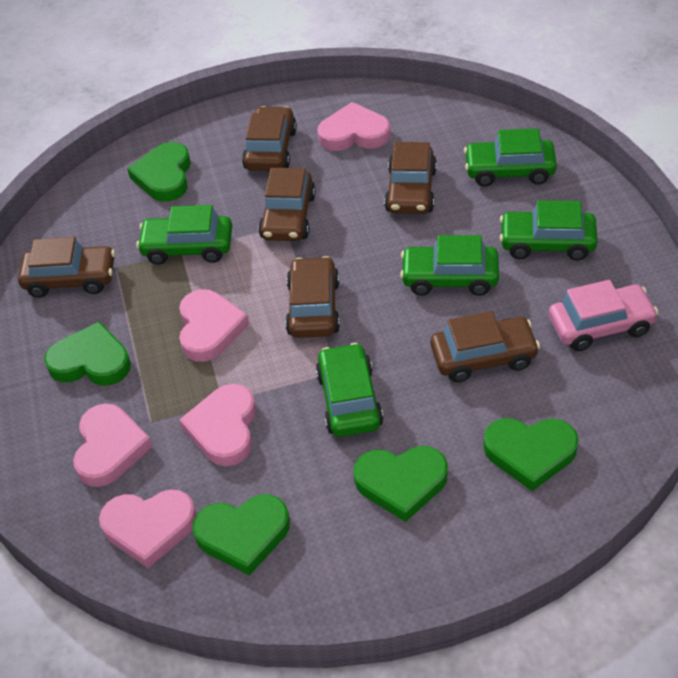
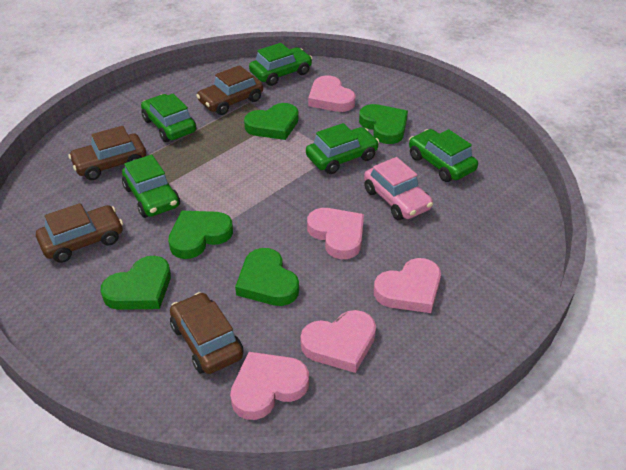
brown car: [18,237,115,298] [242,106,297,171] [258,168,316,241] [285,256,340,338] [384,142,437,214] [431,311,540,382] = 6 -> [36,203,123,263] [68,126,146,180] [170,292,244,374] [196,65,263,115] = 4

